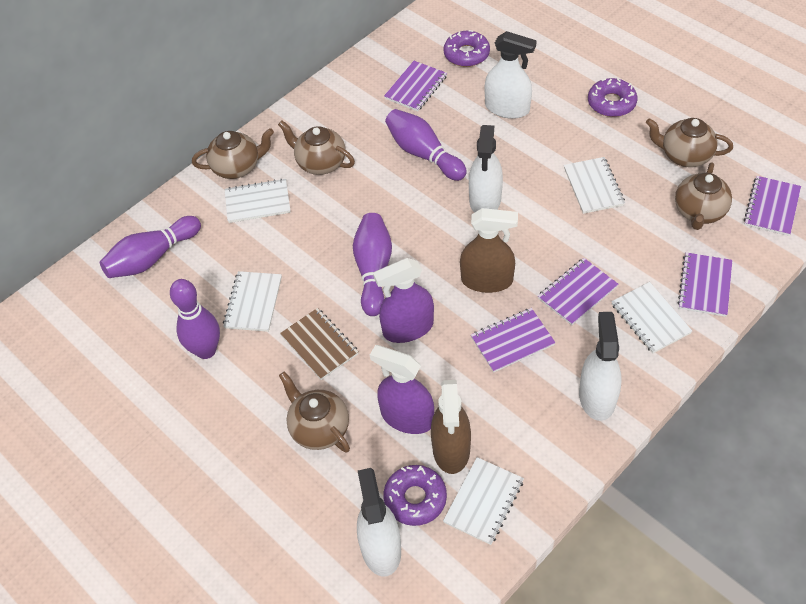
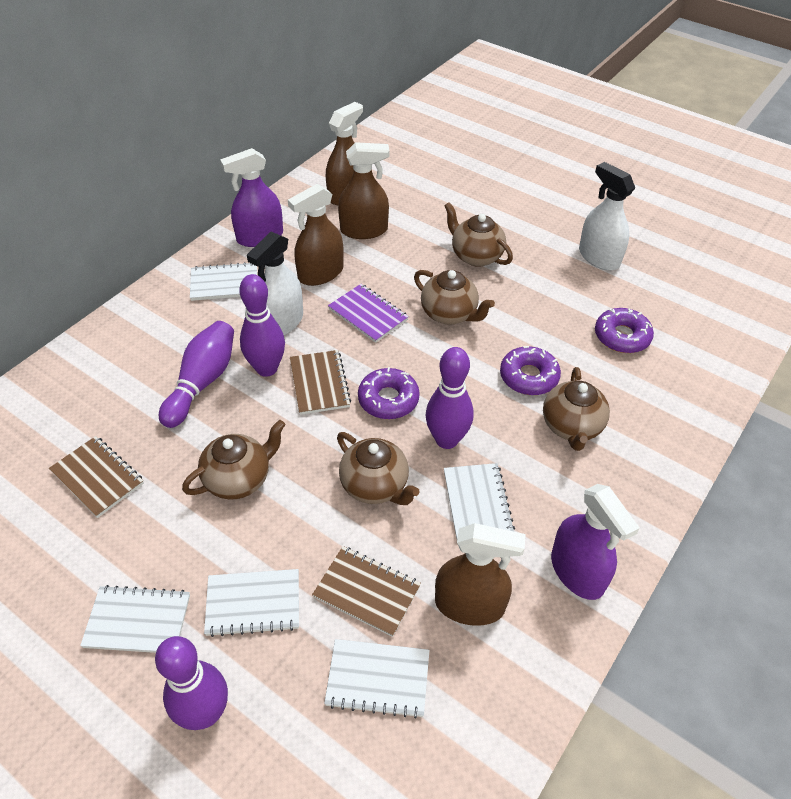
brown notebook: [280,308,359,380] = 1 -> [49,436,144,518] [290,350,351,415] [312,546,421,637] = 3
brown spray bottle: [431,380,471,474] [460,208,518,293] = 2 -> [288,184,344,286] [326,102,363,205] [338,142,389,239] [435,523,526,626] = 4
purple notebook: [384,61,447,111] [471,308,556,373] [538,258,618,325] [677,252,732,317] [744,176,801,236] = 5 -> [328,284,409,343] = 1
white spray bottle: [357,468,401,577] [469,125,503,213] [485,31,537,119] [579,312,622,421] = 4 -> [247,232,303,335] [579,162,635,271] = 2

